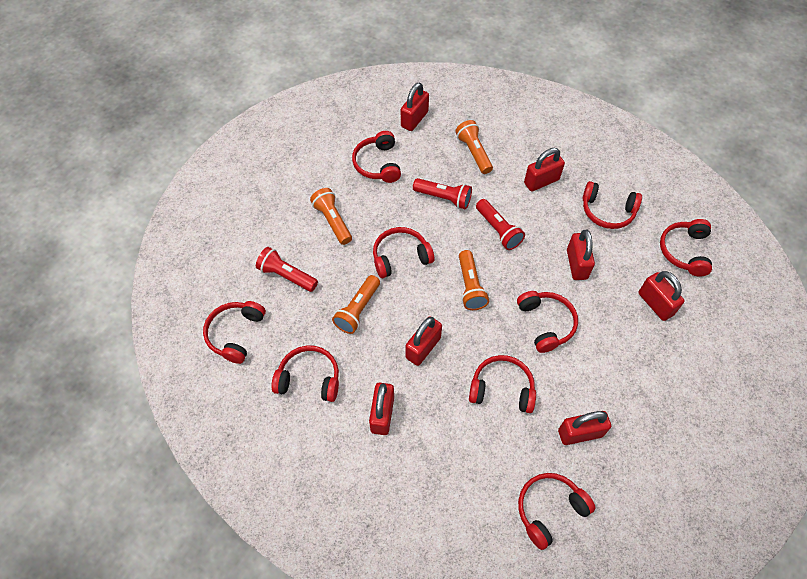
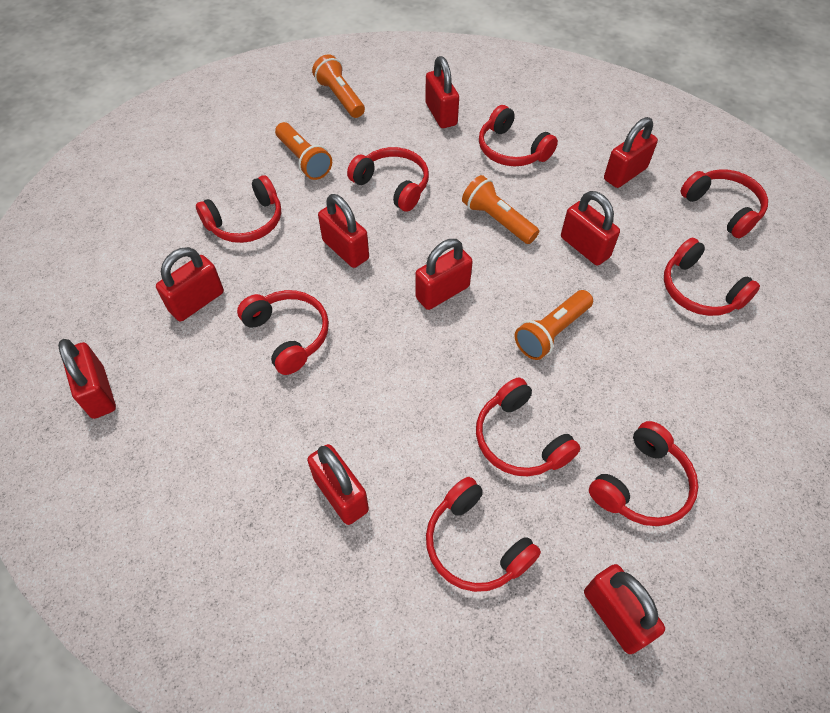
red flashlight: [256,247,318,292] [413,178,472,209] [476,199,525,250] = 3 -> none = 0
red padlock: [369,383,394,435] [401,83,429,131] [406,317,442,366] [524,148,565,192] [558,411,611,445] [567,230,595,280] [638,271,685,321] = 7 -> [58,339,116,419] [156,247,224,322] [307,444,369,525] [318,194,369,268] [415,239,473,310] [425,56,459,128] [561,191,620,265] [584,564,665,654] [604,117,658,188] = 9

